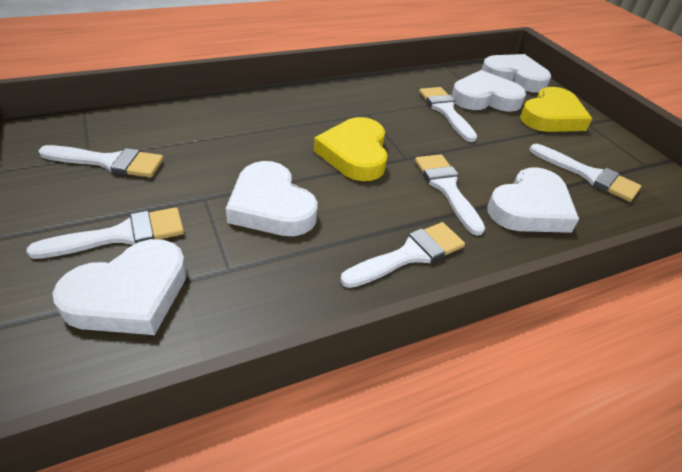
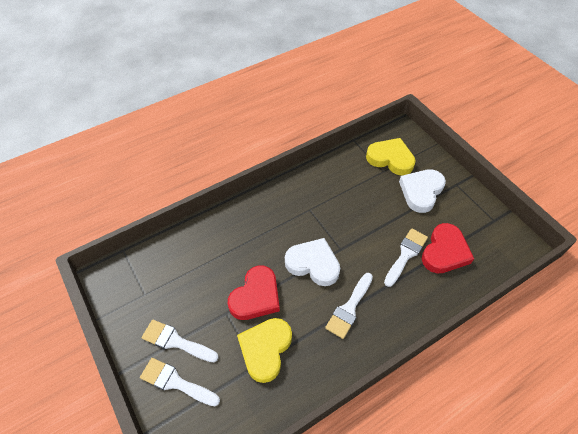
red heart: none = 0 -> [228,266,280,320] [422,223,474,274] = 2
white brush: [27,207,184,259] [38,145,164,177] [340,222,465,288] [415,154,485,235] [419,87,477,142] [529,144,641,202] = 6 -> [140,358,220,406] [141,320,219,362] [325,273,373,339] [384,228,428,287] = 4
white heart: [53,239,187,335] [226,161,318,236] [452,70,526,112] [482,54,551,92] [487,167,579,233] = 5 -> [285,238,340,286] [399,169,446,213] = 2

